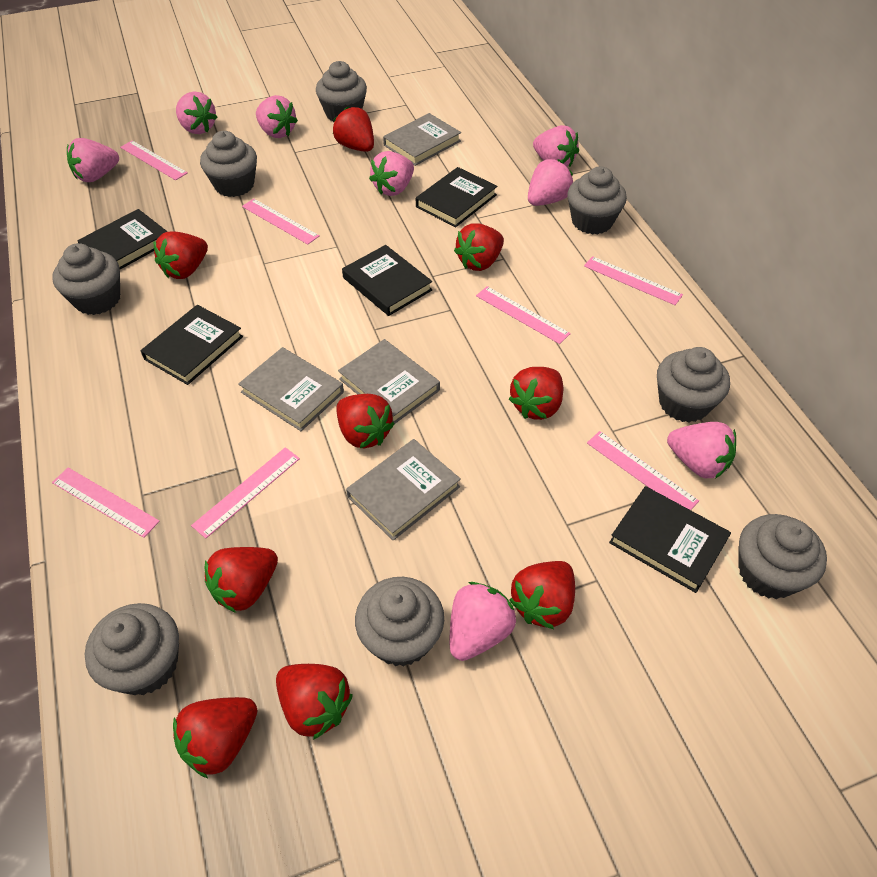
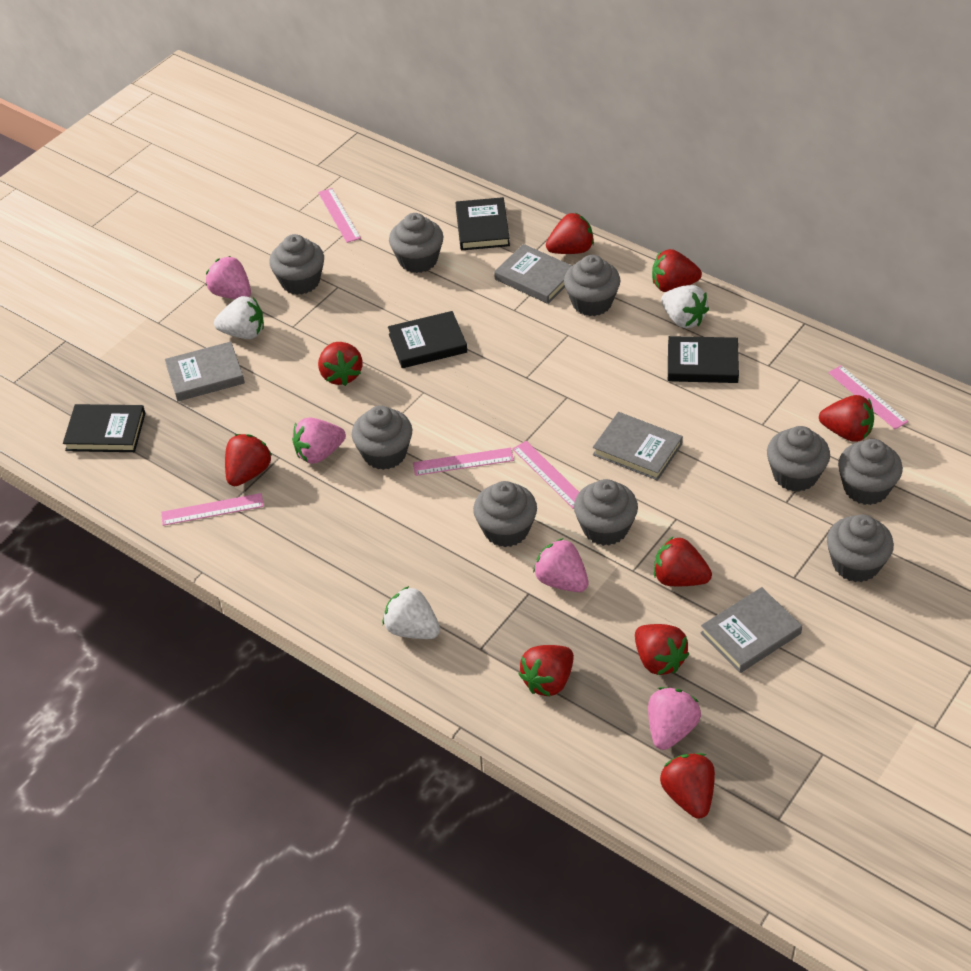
black book: [77,209,168,269] [140,305,243,385] [342,245,432,316] [416,167,497,227] [609,486,731,593] = 5 -> [63,404,145,452] [388,311,467,368] [456,197,510,250] [668,336,739,383] = 4
grey cupcake: [52,243,120,315] [85,603,179,695] [200,131,257,197] [316,61,367,122] [355,577,444,667] [567,166,627,235] [657,347,730,423] [739,514,827,599] = 8 -> [269,234,324,295] [352,405,412,470] [389,213,443,273] [473,481,537,547] [564,255,620,316] [574,479,638,546] [767,426,830,492] [827,515,894,582] [838,439,903,505] = 9
pink ruler: [52,467,160,538] [120,140,188,180] [191,447,300,539] [242,199,320,245] [476,286,571,344] [584,256,683,305] [587,431,699,510] = 7 -> [161,493,264,526] [318,188,361,243] [413,448,514,476] [512,441,579,509] [828,365,908,429] = 5
pink strawberry: [67,138,119,182] [176,91,217,134] [256,95,298,138] [369,151,414,196] [449,582,516,661] [528,159,573,206] [533,125,579,167] [667,422,736,479] = 8 -> [206,256,251,299] [292,417,346,464] [533,538,588,592] [648,687,701,750] = 4
white strawberry: none = 0 -> [214,296,264,339] [383,586,440,639] [661,285,709,328] = 3

